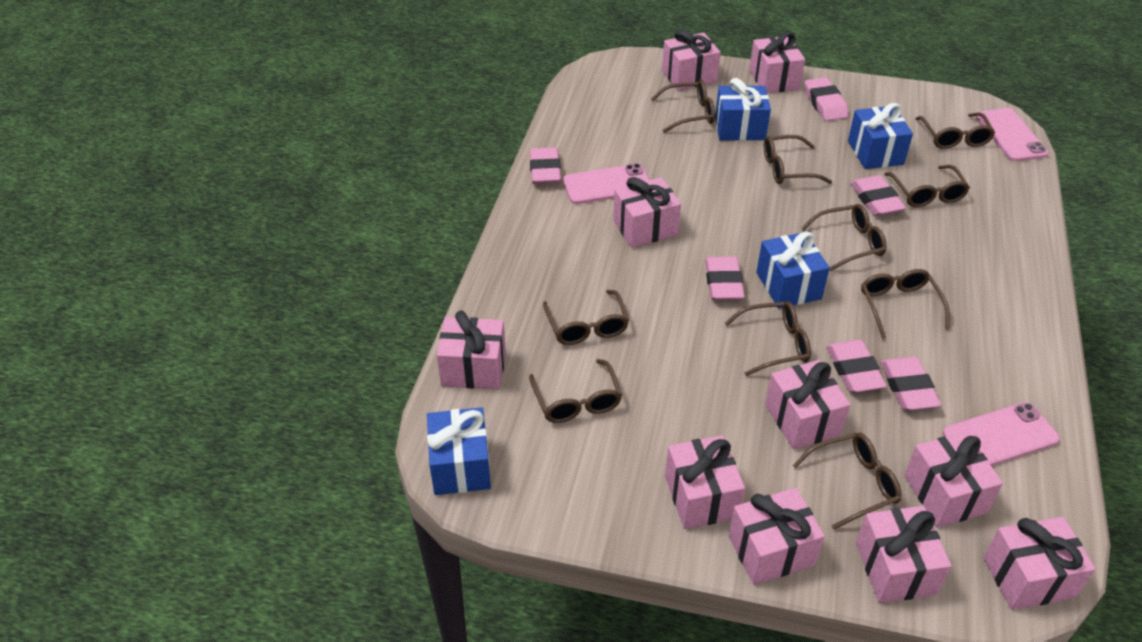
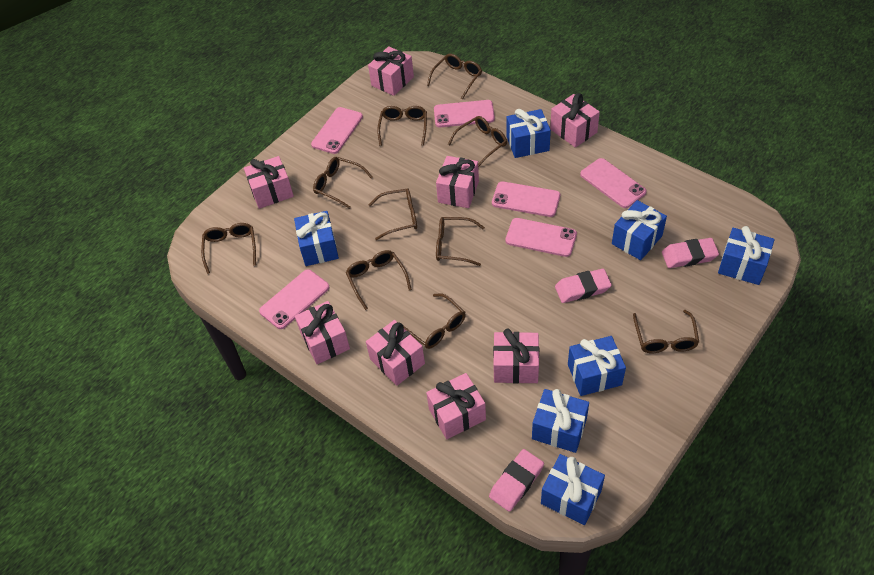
blue gift: [427,407,491,495] [715,78,771,141] [756,232,830,309] [848,103,913,169] = 4 -> [294,211,339,266] [507,109,551,158] [532,389,589,453] [541,454,605,525] [568,336,626,396] [612,200,667,260] [718,226,775,285] = 7
pink eraser: [530,147,561,184] [705,257,745,300] [804,77,848,121] [827,340,887,393] [850,175,906,216] [881,357,941,410] = 6 -> [489,449,544,512] [555,269,612,303] [662,238,719,268] = 3
pink gift: [437,310,506,389] [613,177,681,248] [662,29,720,90] [665,435,745,529] [728,488,825,585] [749,32,805,94] [765,360,850,450] [856,506,951,603] [904,432,1003,527] [983,517,1095,610] = 10 -> [244,156,294,209] [295,301,350,364] [366,320,425,386] [368,46,414,96] [426,373,486,439] [436,156,479,208] [493,329,539,384] [550,93,600,148] = 8
pink phone: [563,163,650,204] [943,402,1060,466] [976,108,1048,161] = 3 -> [259,269,329,329] [311,107,363,154] [434,100,495,127] [492,181,560,217] [505,218,577,257] [580,158,647,208] = 6

